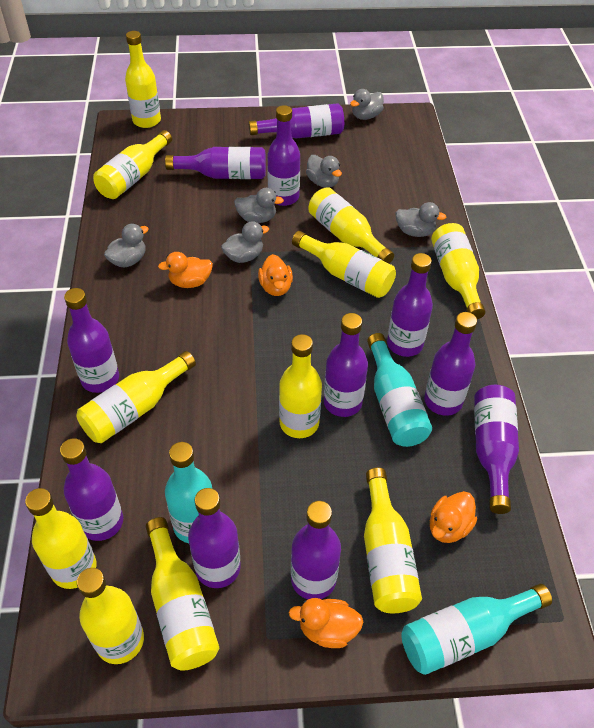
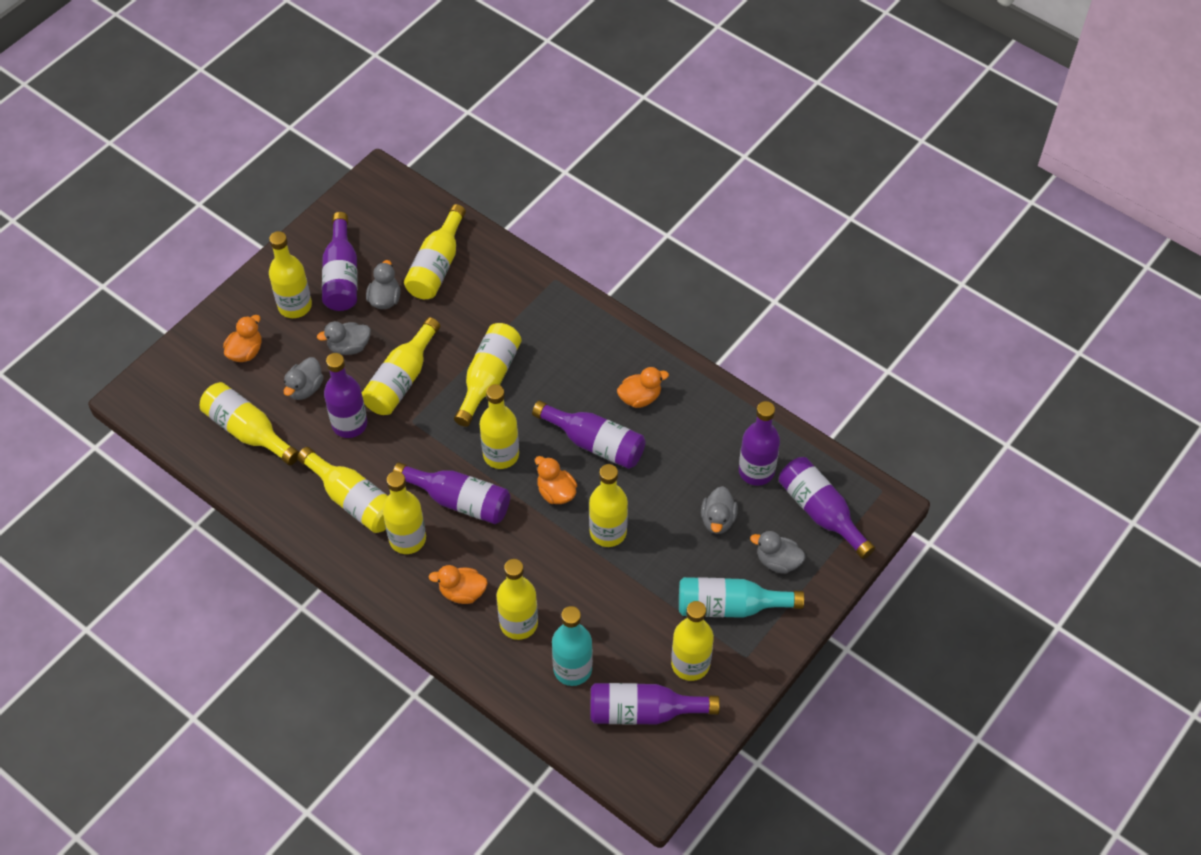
grey duck: [104,224,148,267] [221,221,269,263] [234,188,284,223] [306,155,342,188] [350,89,384,120] [396,202,447,237] = 6 -> [284,357,324,400] [317,321,371,355] [366,260,400,309] [701,486,738,534] [750,531,805,574] = 5
purple bottle: [60,438,123,541] [64,288,119,393] [165,147,266,179] [188,488,241,588] [249,103,344,139] [267,105,300,206] [291,501,341,599] [324,313,368,417] [387,253,433,357] [424,312,477,416] [474,385,519,514] = 11 -> [322,212,357,311] [324,353,367,438] [393,462,510,524] [532,400,645,469] [590,683,720,725] [739,401,780,486] [779,457,875,559] = 7
turquoise bottle: [165,442,212,543] [367,333,432,447] [401,584,552,675] = 3 -> [552,606,593,686] [679,577,804,618] = 2

